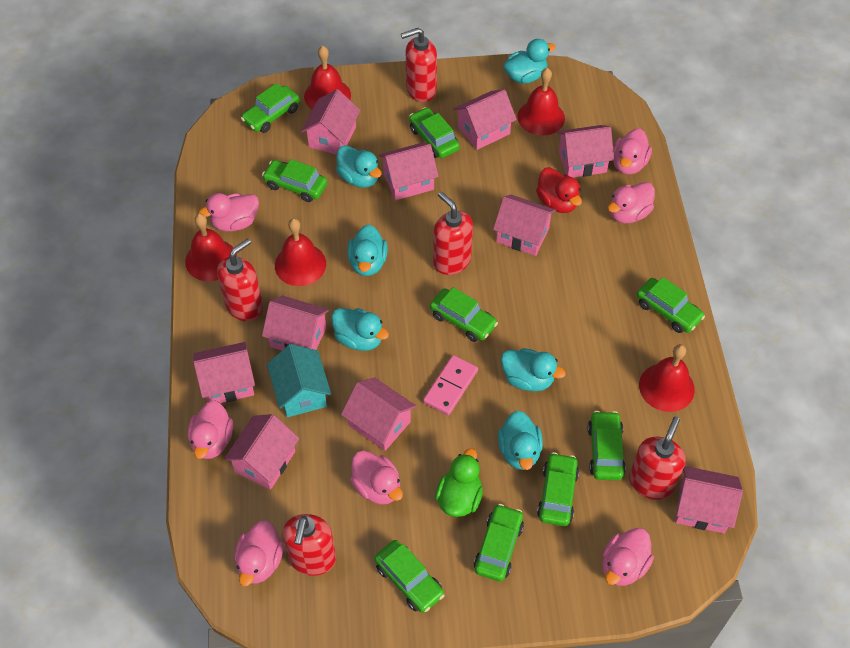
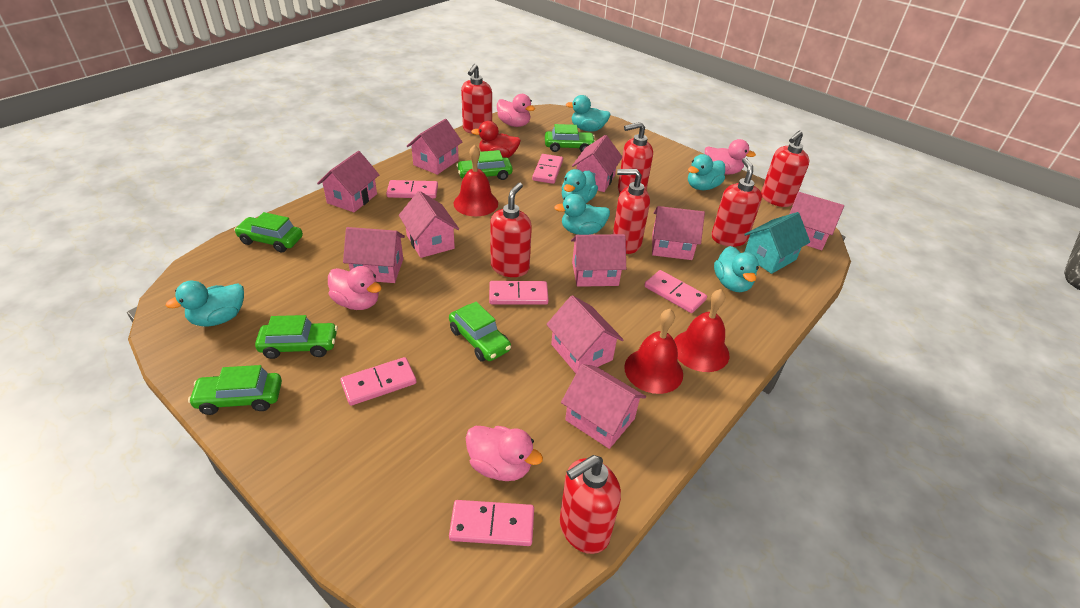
green car: [241,83,300,133] [262,159,328,202] [374,540,445,613] [409,107,460,158] [430,287,498,342] [474,504,524,581] [537,452,579,526] [588,411,626,480] [637,277,705,333] = 9 -> [188,365,282,415] [234,212,303,252] [255,315,338,359] [449,302,511,362] [456,150,513,180] [545,124,595,152] = 6
green duck: [435,448,483,517] = 1 -> none = 0
pink domino: [423,355,478,415] = 1 -> [340,357,416,406] [386,180,438,199] [449,500,534,546] [489,281,549,305] [532,154,563,184] [644,270,707,313] = 6
pink duck: [188,400,233,459] [198,193,259,232] [234,520,284,586] [350,451,403,505] [602,528,654,586] [608,182,655,223] [613,128,652,175] = 7 -> [328,266,381,310] [466,426,543,481] [497,94,535,127] [705,139,756,175] = 4
red bell: [185,214,237,281] [275,218,326,286] [304,46,351,109] [517,68,565,136] [639,344,695,412] = 5 -> [453,145,498,216] [624,309,683,394] [674,289,729,372] = 3
red soap dispenser: [217,238,263,321] [282,514,336,576] [401,28,437,102] [433,191,473,275] [629,417,686,500] = 5 -> [461,64,492,134] [490,183,532,277] [560,455,621,554] [613,169,650,254] [618,122,653,193] [711,158,762,247] [761,131,809,207] = 7

